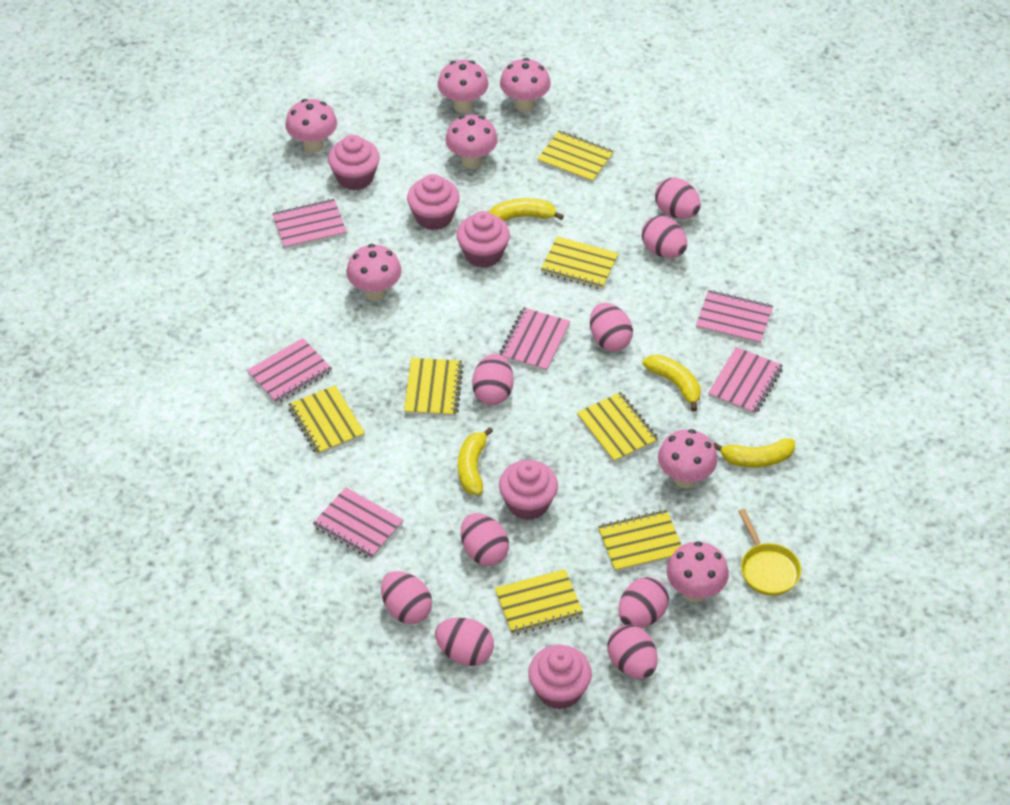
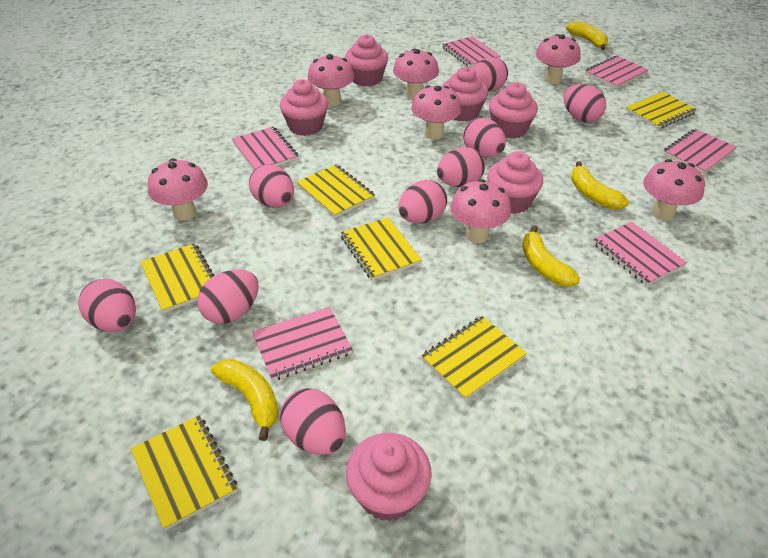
pink cupcake: [328,135,380,191] [407,174,460,230] [457,211,510,268] [499,460,558,520] [528,645,592,710] = 5 -> [280,79,328,136] [345,34,388,87] [346,433,432,521] [442,67,488,122] [487,151,543,214] [489,82,538,138] = 6
yellow notebook: [288,385,365,455] [404,358,464,417] [495,569,583,635] [537,131,614,183] [541,236,619,290] [577,392,658,462] [598,510,682,572] = 7 -> [130,415,237,530] [140,243,215,313] [297,165,375,218] [341,217,422,280] [421,316,527,400] [626,92,697,129] = 6
yellow pan: [738,509,801,596] = 1 -> none = 0

